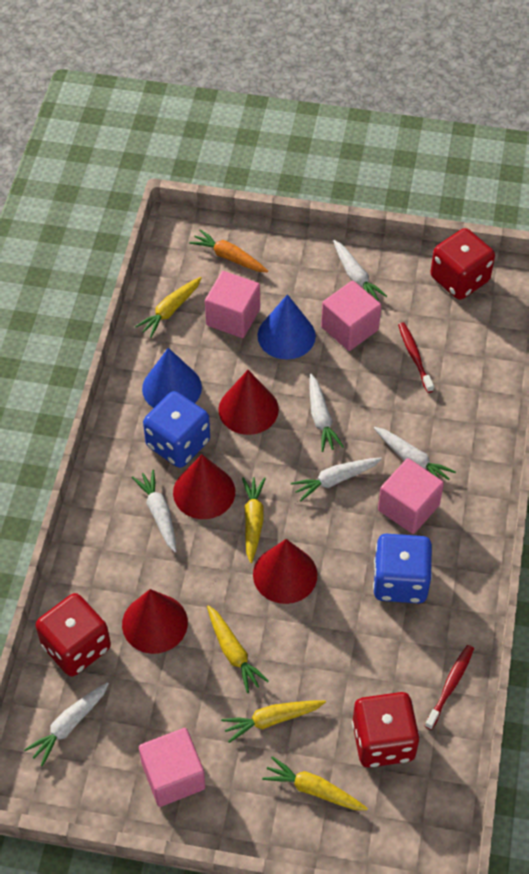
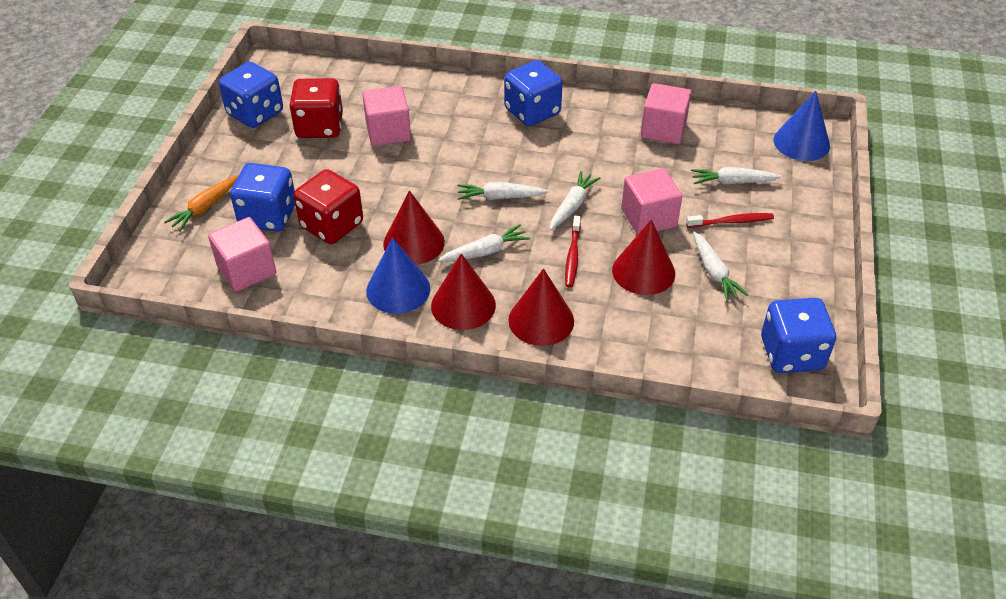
blue dice: [143,391,210,468] [373,534,432,603] = 2 -> [219,62,283,128] [230,163,295,232] [504,60,563,126] [761,298,836,373] = 4
red dice: [35,593,111,677] [352,692,420,768] [430,228,495,300] = 3 -> [289,78,343,138] [294,169,363,244] = 2
white carrot: [24,682,109,766] [132,469,176,552] [291,458,382,501] [309,374,344,452] [333,240,387,301] [374,427,456,487] = 6 -> [438,224,530,262] [457,182,549,200] [550,171,600,230] [691,167,782,185] [693,232,748,302] = 5
yellow carrot: [135,277,202,338] [207,605,269,693] [221,700,326,743] [242,477,266,563] [262,756,368,810] = 5 -> none = 0

